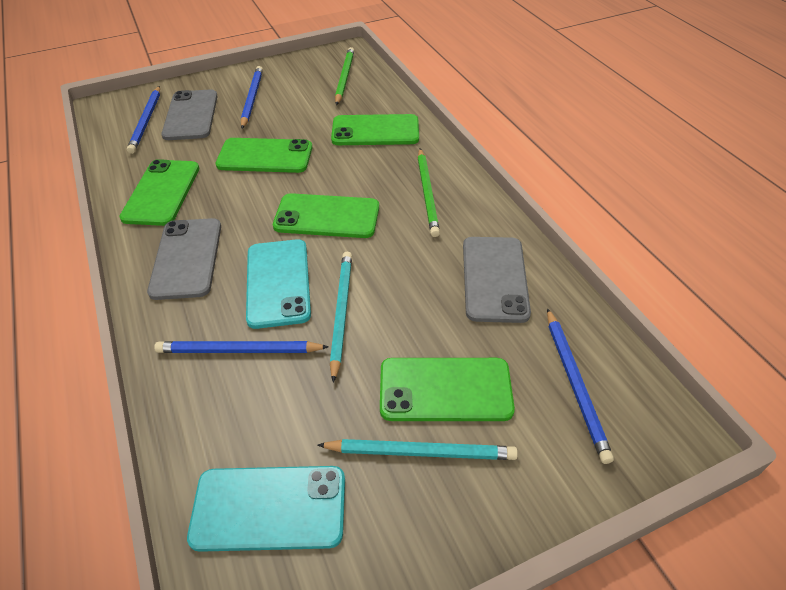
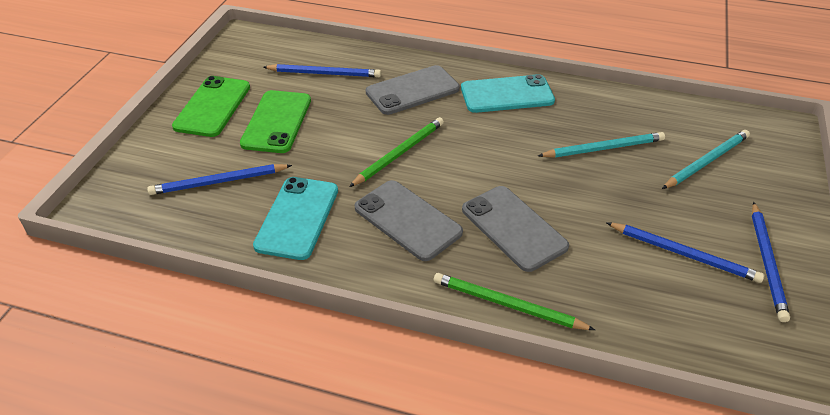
green phone: [119,159,199,226] [215,138,312,173] [273,193,379,238] [331,114,419,145] [380,358,515,421] = 5 -> [172,76,250,137] [240,90,311,153] = 2

